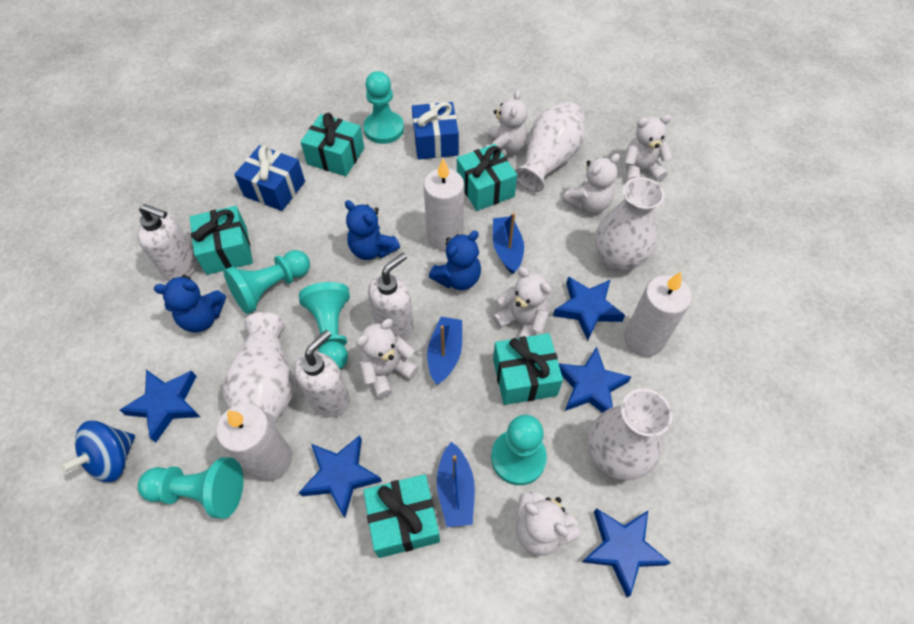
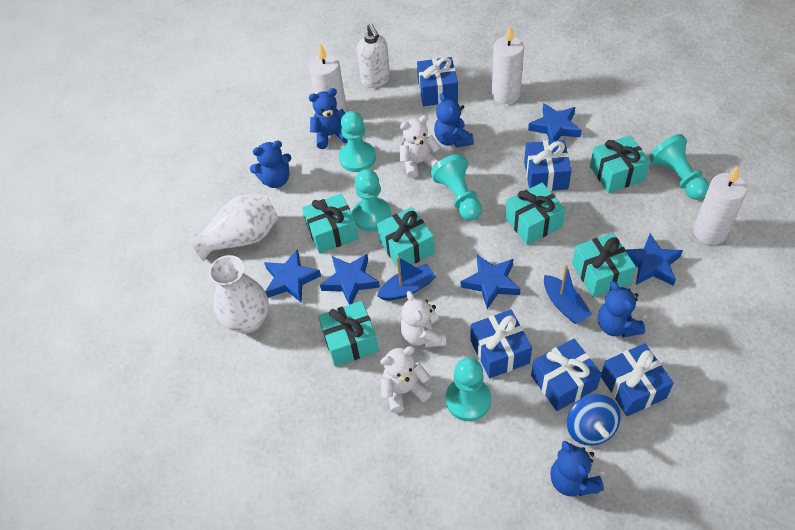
blue boat: [427,317,462,385] [437,442,475,527] [493,213,524,274] = 3 -> [377,257,436,301] [544,265,593,324] = 2
blue gift: [234,145,305,211] [412,102,459,160] = 2 -> [417,57,458,106] [470,310,532,378] [524,140,572,191] [531,339,602,411] [601,343,674,416] = 5
blue teddy bear: [154,275,226,332] [345,200,400,260] [429,231,481,290] = 3 -> [250,141,291,188] [309,88,348,149] [434,93,474,147] [550,441,604,496] [598,281,645,338] = 5
turquoise gift: [189,206,253,275] [300,113,364,176] [363,474,440,558] [457,144,517,211] [493,333,563,405] = 5 -> [302,193,359,254] [318,301,379,366] [377,207,435,270] [505,183,565,245] [572,233,636,298] [590,135,650,193] = 6
white soap dispenser: [137,204,198,281] [294,330,350,417] [368,253,414,340] = 3 -> [357,23,390,88] = 1
white teddy bear: [356,319,419,399] [485,90,527,157] [493,267,552,338] [516,492,580,556] [563,154,620,213] [624,115,672,182] = 6 -> [380,346,432,413] [400,115,440,178] [400,291,446,348] = 3
white vase: [222,312,294,424] [514,101,585,192] [588,389,672,480] [595,177,664,272] = 4 -> [188,193,279,261] [209,255,269,333] = 2

